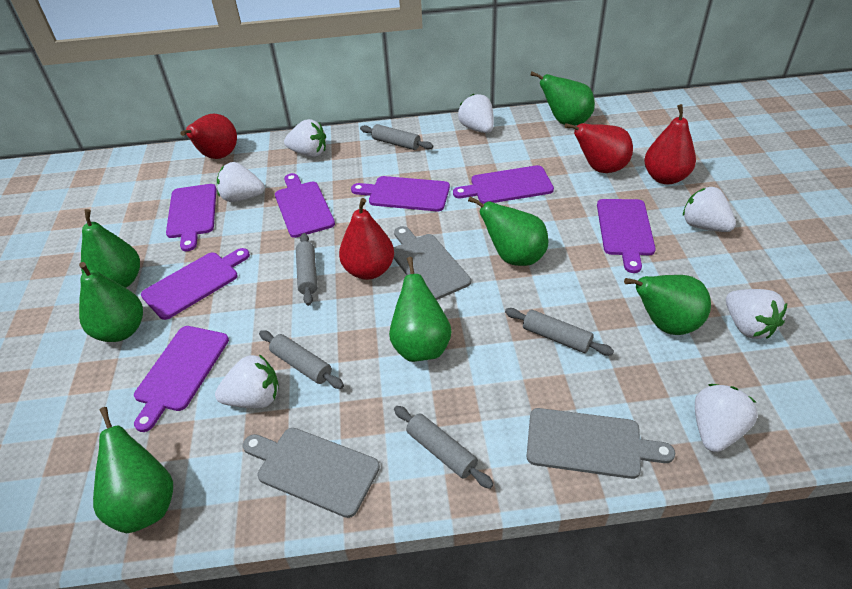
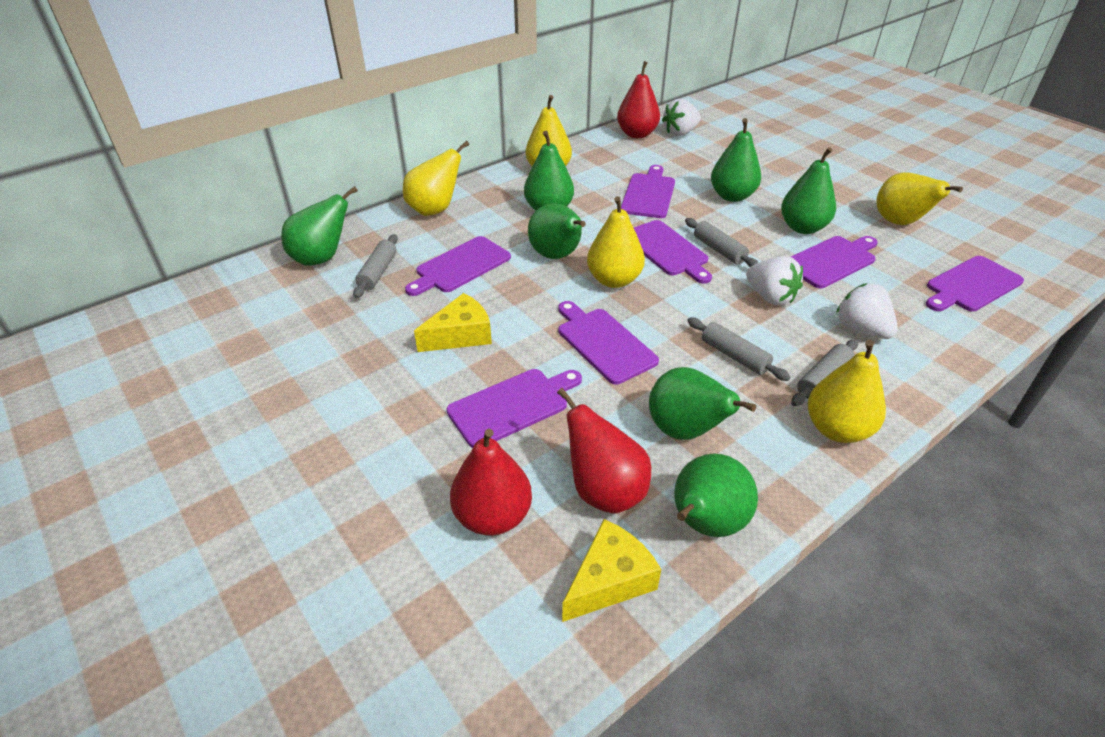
grey cutting board: [243,428,380,518] [393,226,471,300] [526,408,675,479] = 3 -> none = 0
grey rolling pin: [259,330,344,389] [296,233,317,306] [360,124,433,150] [394,406,494,489] [505,308,614,355] = 5 -> [353,234,398,298] [685,218,758,267] [687,317,790,381] [791,339,858,406] = 4
red pear: [181,113,237,159] [339,198,394,280] [565,123,633,173] [644,104,696,184] = 4 -> [450,429,532,536] [557,388,651,514] [617,61,660,138] = 3
white strawberry: [215,354,279,408] [217,162,265,202] [284,119,326,157] [458,94,494,133] [683,187,736,232] [695,384,758,452] [726,289,787,339] = 7 -> [662,99,701,136] [746,256,803,305] [836,283,898,339] = 3
yellow cheese: none = 0 -> [414,293,492,352] [562,519,661,622] = 2
yellow pear: none = 0 -> [403,141,469,216] [526,95,572,166] [587,196,645,288] [808,340,886,443] [876,173,963,225] = 5

